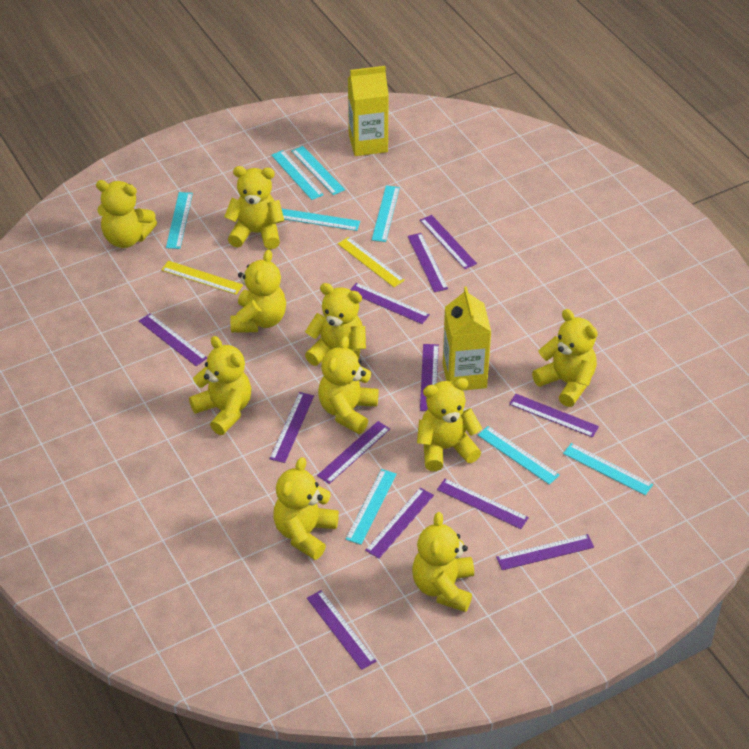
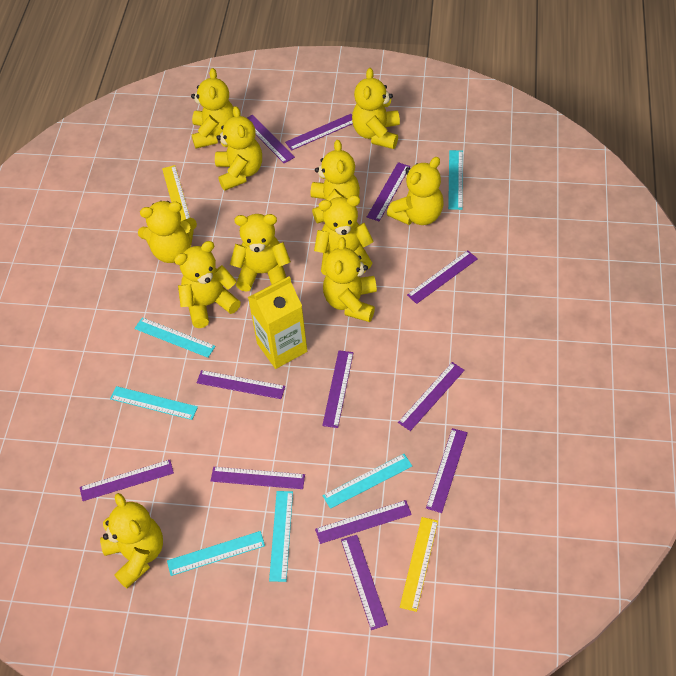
turquoise ruler: [166,192,193,249] [271,150,324,200] [281,208,360,231] [291,146,345,195] [345,469,397,545] [372,185,400,242] [478,426,560,485] [563,443,653,495] = 8 -> [110,386,198,420] [134,318,215,358] [167,531,265,576] [269,491,293,582] [322,454,412,509] [448,150,463,210] = 6
yellow carton: [348,66,389,156] [443,287,491,390] = 2 -> [248,276,307,369] = 1
yellow teddy bear: [96,180,157,248] [189,336,251,435] [224,166,284,249] [231,250,286,332] [273,457,339,560] [305,283,366,366] [318,336,378,434] [412,512,474,612] [417,378,482,471] [532,309,598,407] = 10 -> [100,493,163,588] [138,201,197,263] [174,241,241,328] [191,68,234,149] [215,106,262,191] [230,214,291,292] [311,140,360,224] [314,195,374,276] [323,237,377,322] [352,68,400,149] [387,157,443,225] = 11

